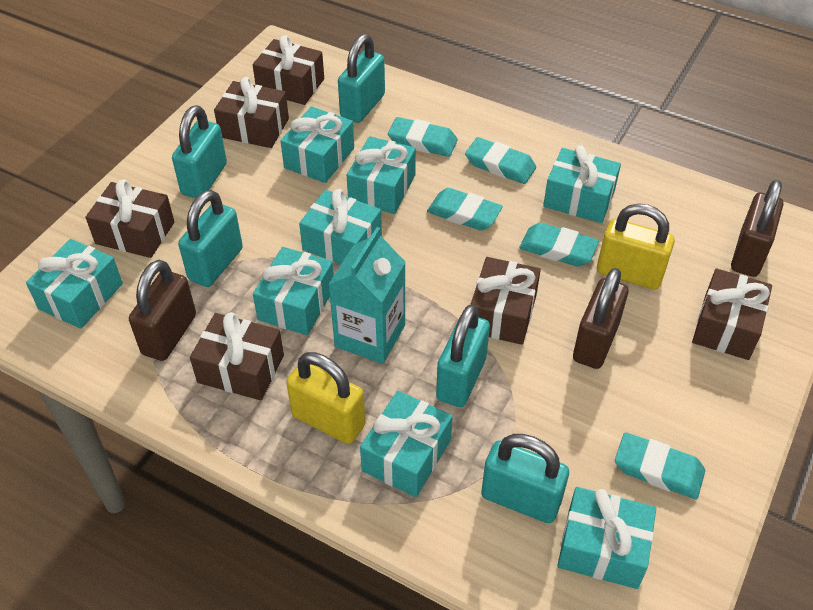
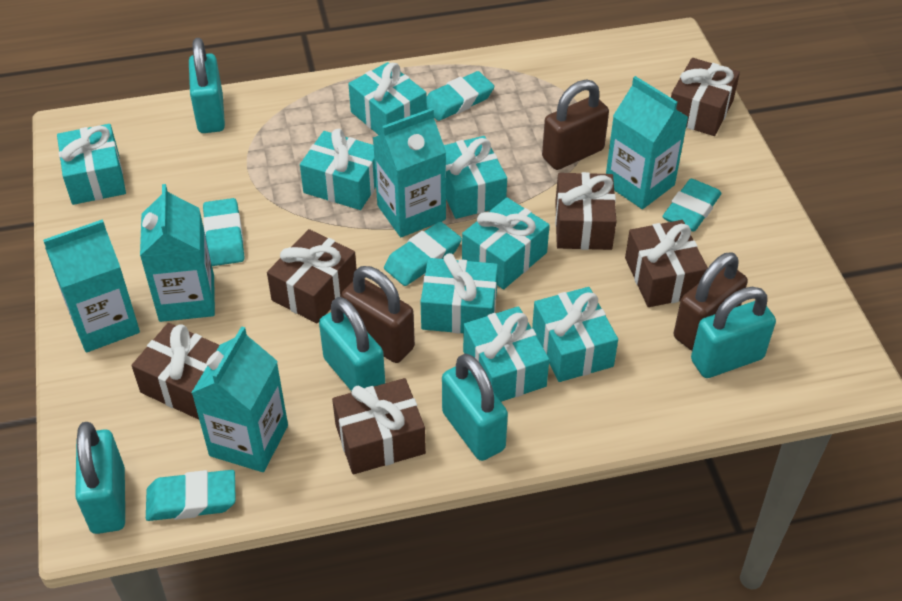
turquoise carton: [328,227,405,364] = 1 -> [43,219,140,353] [140,184,215,322] [192,326,288,472] [373,108,446,237] [606,76,688,209] = 5
yellow padlock: [286,352,365,444] [597,203,675,290] = 2 -> none = 0

